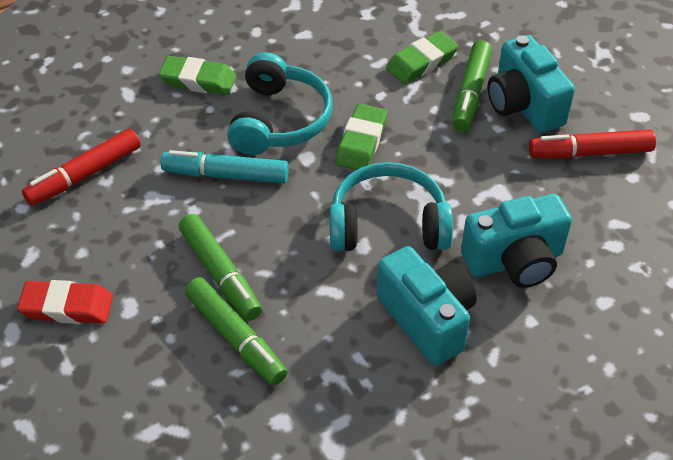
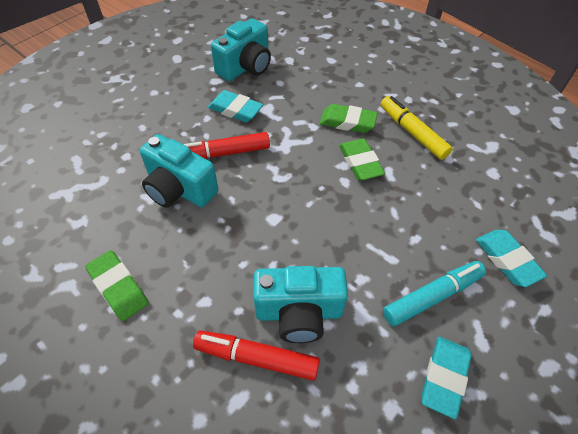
green marker: [179,214,262,321] [185,277,287,386] [452,40,492,131] = 3 -> none = 0
red eraser: [17,280,113,324] = 1 -> none = 0
turquoise eraser: none = 0 -> [208,90,263,122] [421,337,472,419] [476,230,547,287] = 3
turquoise headphones: [227,53,332,155] [330,162,453,251] = 2 -> none = 0
yellow marker: none = 0 -> [381,96,453,160] = 1

